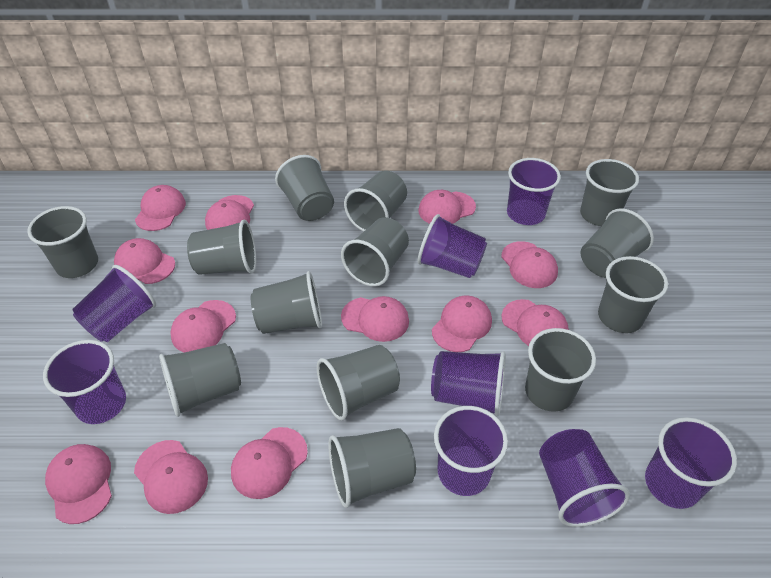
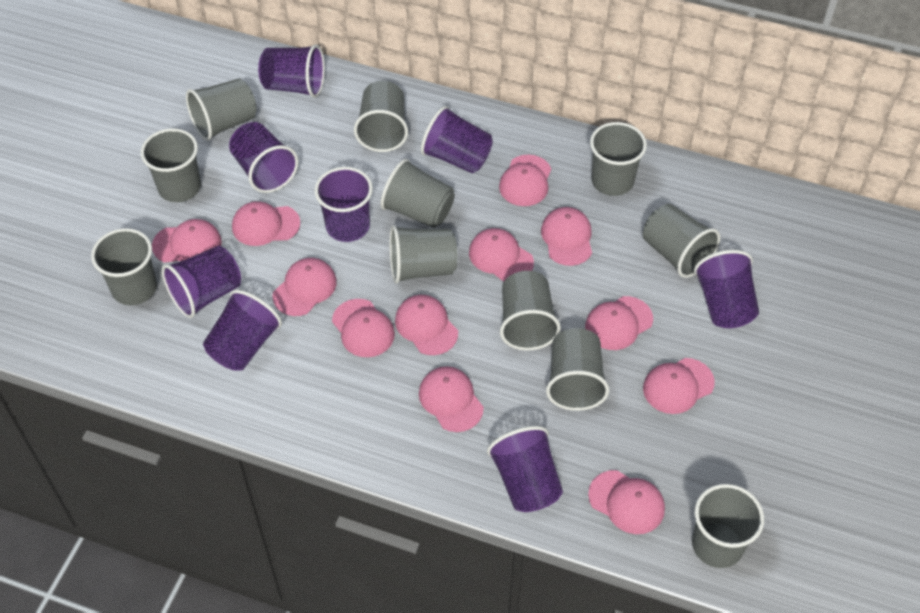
grey cup: [27,206,98,278] [159,343,241,417] [187,220,256,275] [251,271,322,334] [275,155,334,221] [317,345,400,421] [329,428,416,508] [341,217,409,287] [344,170,407,232] [525,328,596,412] [580,159,639,226] [581,208,654,278] [598,256,668,333] = 13 -> [91,228,157,305] [141,128,201,202] [186,79,257,141] [354,81,408,152] [380,159,455,228] [390,225,457,284] [500,271,561,351] [546,328,609,411] [590,122,647,196] [643,204,721,278] [692,484,764,568] = 11

